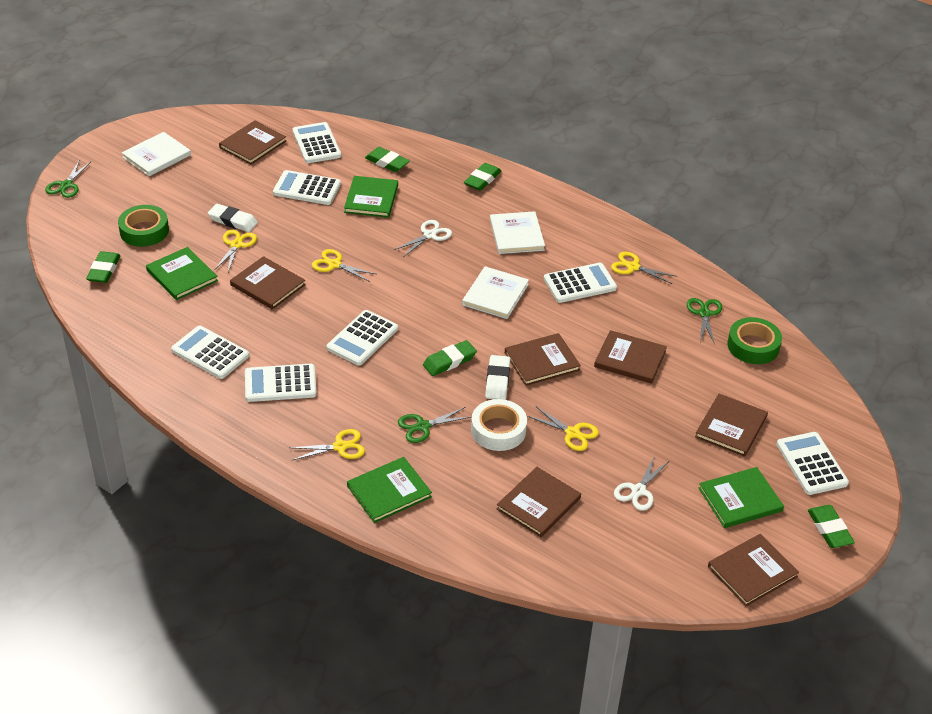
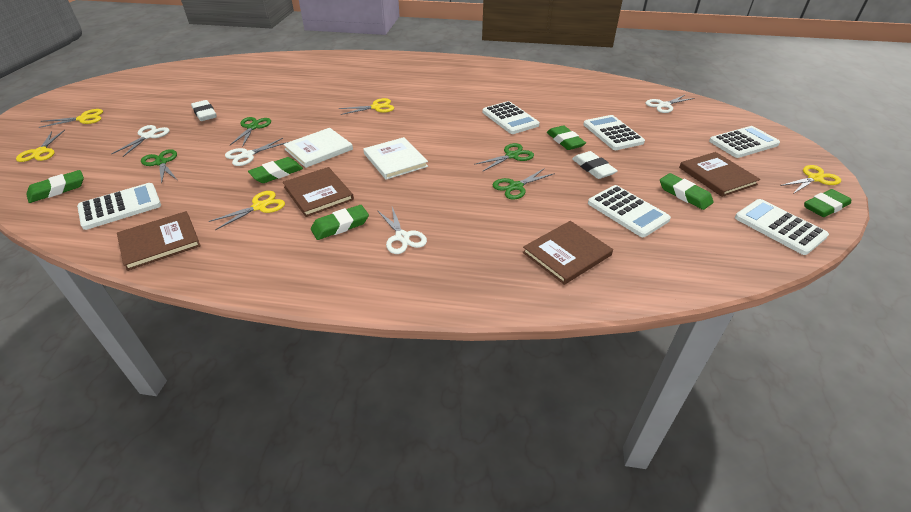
brown book: [219,120,286,164] [230,256,306,310] [497,467,581,537] [505,333,581,386] [594,330,667,384] [695,394,768,457] [708,534,799,607] = 7 -> [117,211,201,271] [283,167,354,217] [522,221,613,285] [679,152,760,197] = 4
green book: [146,247,218,300] [344,176,398,218] [347,457,432,523] [699,467,784,528] = 4 -> none = 0
green eraser: [86,251,121,283] [365,147,410,172] [423,340,477,376] [464,163,501,191] [808,505,855,548] = 5 -> [26,170,84,203] [248,157,303,183] [311,205,369,240] [547,125,586,150] [660,173,713,210] [804,189,851,217] = 6
green scissors: [45,161,92,198] [398,407,471,443] [687,298,722,345] = 3 -> [141,149,177,184] [230,117,271,147] [474,143,534,172] [493,168,555,200] = 4
green tape: [118,205,169,247] [727,317,782,364] = 2 -> none = 0
white book: [122,132,191,176] [462,266,529,319] [490,211,545,254] = 3 -> [283,128,353,168] [363,137,428,180] = 2
white calculator: [171,326,249,379] [245,364,317,402] [273,170,341,205] [292,122,341,163] [326,310,398,366] [544,263,617,303] [776,432,849,495] = 7 -> [77,183,161,230] [482,101,540,134] [583,115,645,150] [588,185,671,237] [709,126,780,158] [735,199,829,255] = 6
white scissors: [394,220,452,256] [614,455,669,511] = 2 -> [112,125,170,157] [225,138,288,166] [377,207,427,254] [645,94,695,113] = 4
white tape: [471,399,527,451] = 1 -> none = 0

